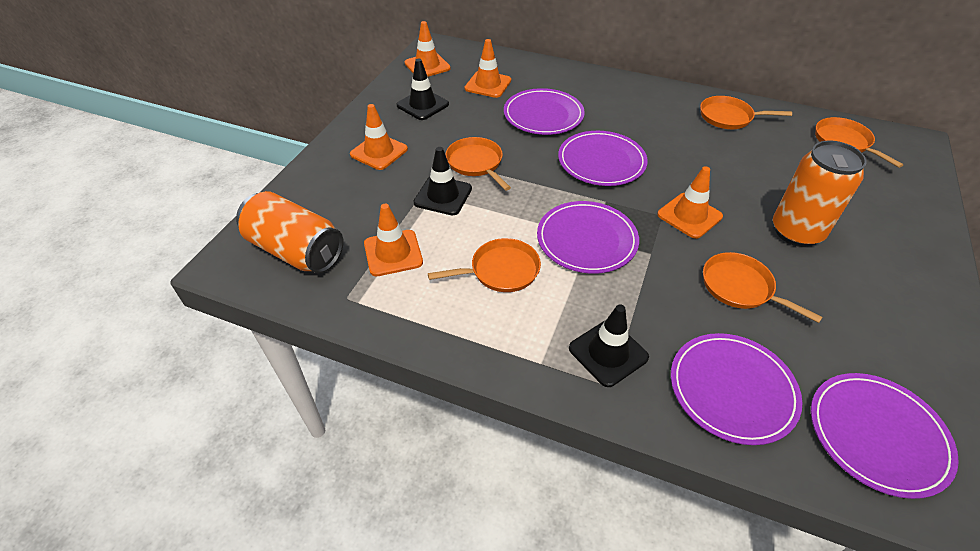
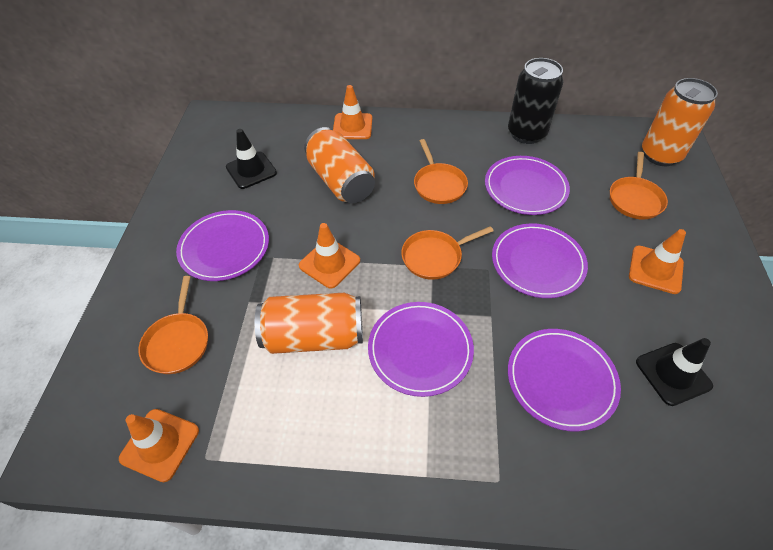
black can: none = 0 -> [508,58,563,144] = 1
black traffic cone: [397,59,449,120] [413,147,472,215] [569,304,649,387] = 3 -> [226,129,277,189] [636,338,713,406] = 2
orange can: [236,191,344,273] [773,141,867,247] = 2 -> [255,293,363,354] [304,127,375,203] [642,78,718,166] = 3
orange pan: [428,238,541,292] [445,137,511,191] [700,96,792,129] [703,252,823,323] [815,117,904,168] = 5 -> [138,276,208,374] [401,226,493,280] [414,139,468,204] [610,152,668,220] = 4
orange traffic cone: [350,104,408,170] [364,204,423,276] [405,21,451,77] [464,39,511,98] [657,166,723,239] = 5 -> [119,409,199,482] [299,223,360,289] [333,85,372,139] [629,229,686,294] = 4

